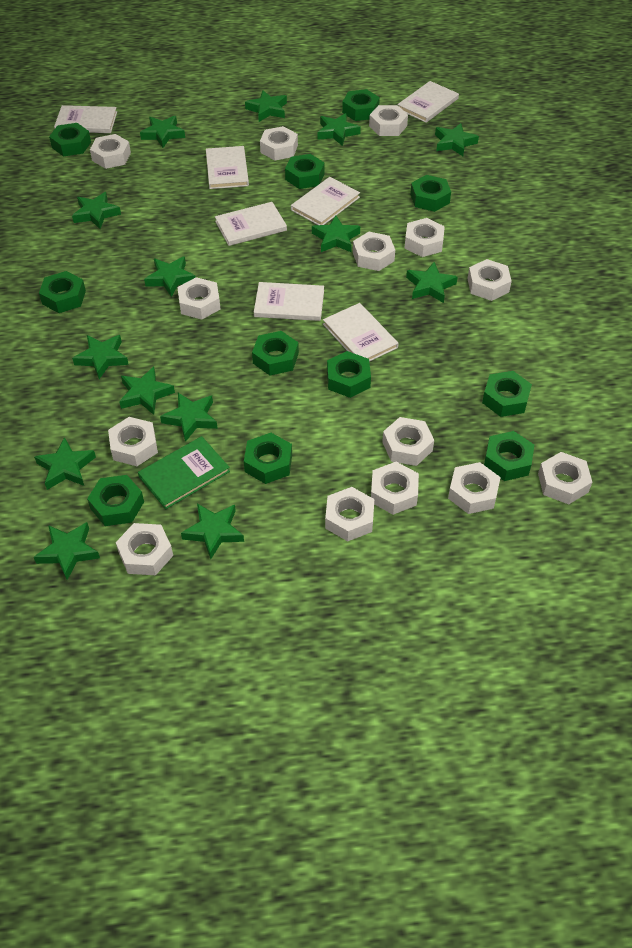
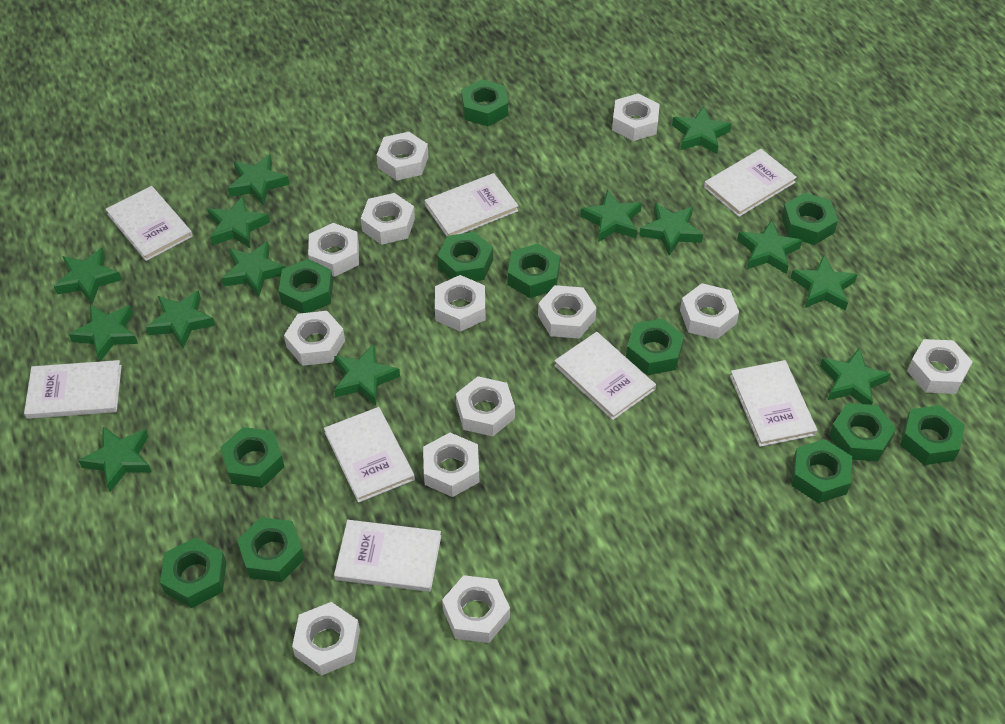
green book: [138,436,230,509] = 1 -> none = 0
green nut: [39,271,86,313] [49,123,91,156] [87,475,144,526] [244,433,292,484] [252,331,299,375] [285,154,325,189] [327,351,371,398] [342,89,380,121] [410,175,451,212] [482,371,532,417] [484,431,534,481] = 11 -> [160,538,226,608] [220,427,284,488] [237,517,305,582] [279,259,333,313] [438,232,493,281] [461,79,508,126] [507,243,560,298] [626,318,684,375] [782,193,838,245] [791,439,852,503] [829,403,896,461] [900,405,965,465] = 12
white book: [54,105,117,133] [206,146,249,189] [215,202,287,246] [254,282,324,321] [291,177,360,225] [323,303,399,362] [398,81,459,123] = 7 -> [24,360,122,419] [106,186,193,261] [324,407,415,503] [334,520,441,592] [425,173,519,236] [554,332,656,420] [704,149,797,217] [730,360,817,447] = 8
white nut: [90,134,131,169] [108,417,158,466] [116,523,173,575] [177,277,220,320] [260,126,298,161] [325,487,374,541] [353,232,395,271] [369,105,408,136] [371,462,419,515] [382,417,434,466] [405,218,445,257] [448,462,501,514] [468,259,512,301] [538,452,592,504] = 14 -> [284,311,345,366] [292,602,360,676] [308,223,359,277] [361,193,415,245] [377,132,428,181] [423,433,479,497] [435,275,486,332] [442,575,510,643] [456,376,515,436] [538,285,596,339] [612,93,660,141] [680,283,739,339] [907,339,973,394] = 13

